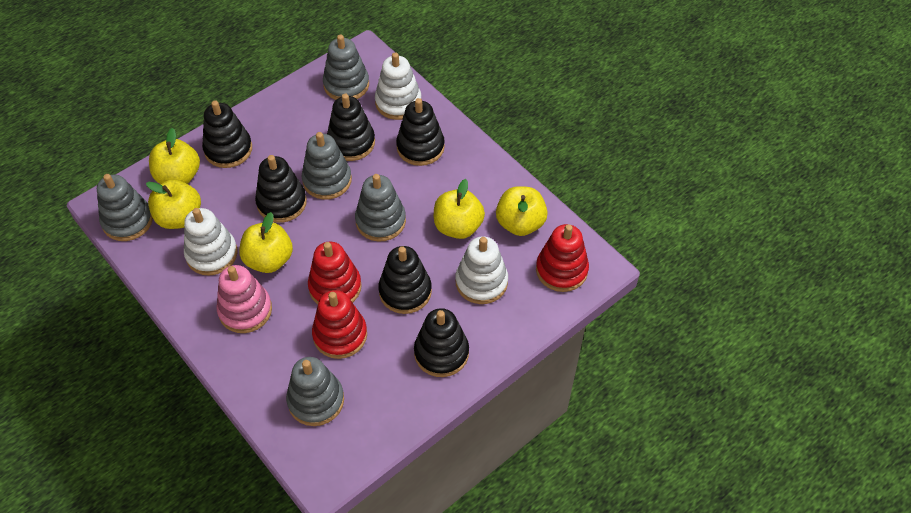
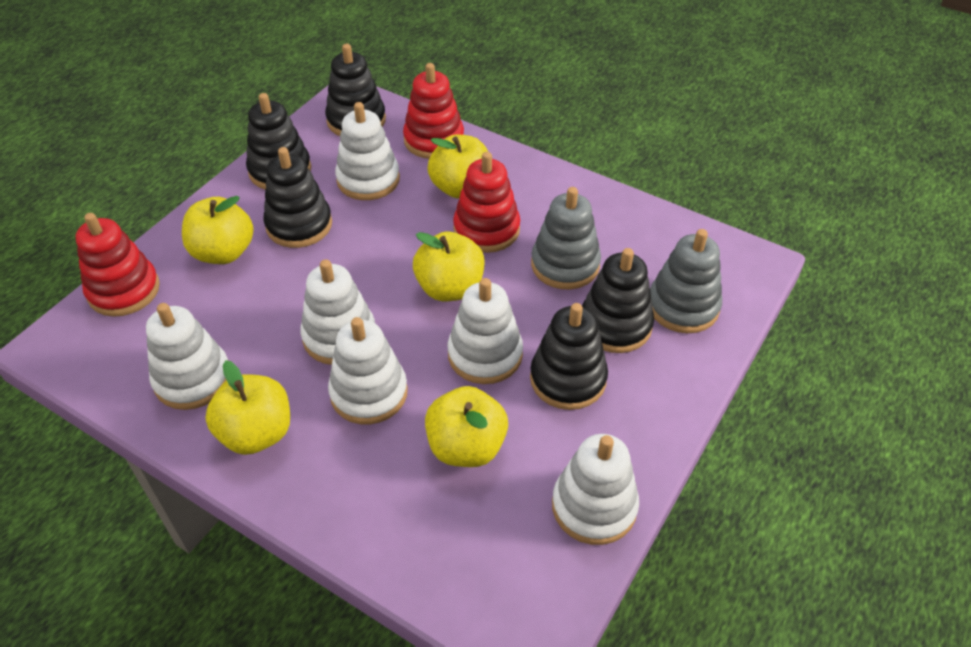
black stacking toy: [202,100,252,168] [255,155,307,223] [327,94,375,161] [378,246,432,314] [396,98,445,166] [414,308,469,377] = 6 -> [246,93,311,190] [263,147,332,248] [325,44,386,136] [530,303,608,410] [582,248,654,353] = 5
grey stacking toy: [97,174,153,241] [286,357,344,426] [301,132,352,200] [323,34,369,100] [355,174,406,242] = 5 -> [531,187,601,289] [650,229,722,333] = 2
pink stacking toy: [217,265,272,333] = 1 -> none = 0
white stacking toy: [184,208,238,276] [375,52,422,120] [455,236,508,304] = 3 -> [146,303,228,410] [300,260,375,365] [328,317,408,424] [335,102,400,200] [447,278,523,384] [552,434,639,545] = 6

